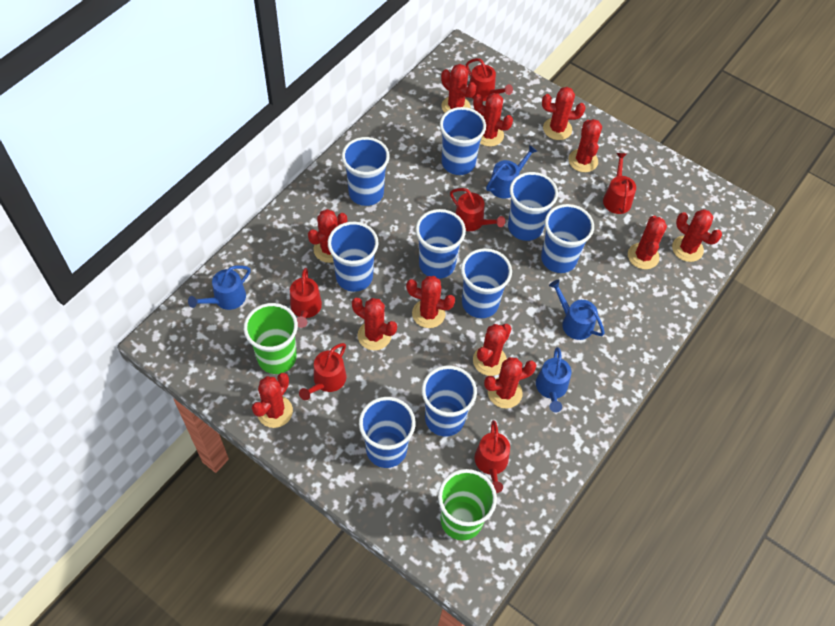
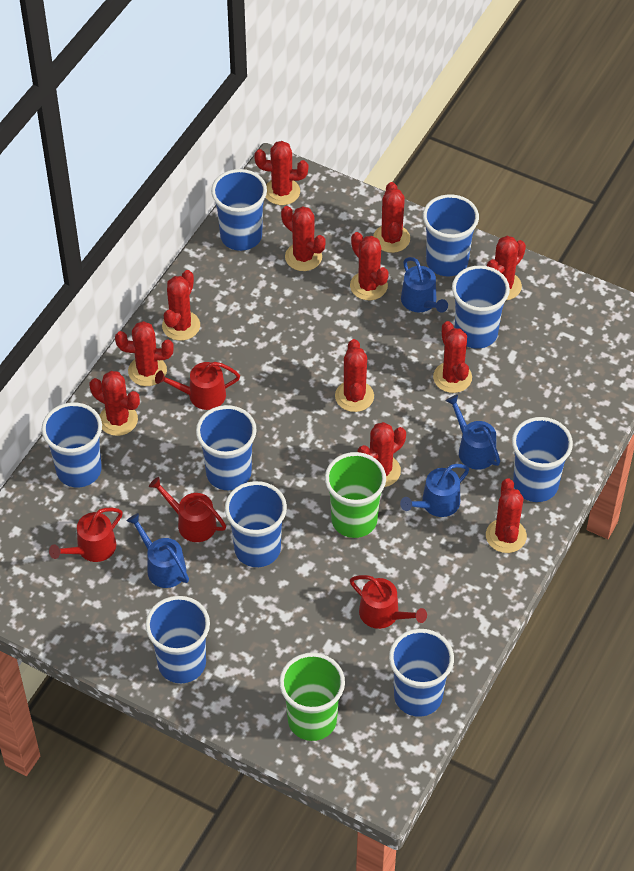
red watering can: [290,268,322,328] [299,343,346,400] [450,188,505,231] [466,58,513,101] [474,420,510,493] [603,153,636,214] = 6 -> [49,508,123,562] [149,477,226,542] [155,362,240,410] [350,575,427,629] = 4

